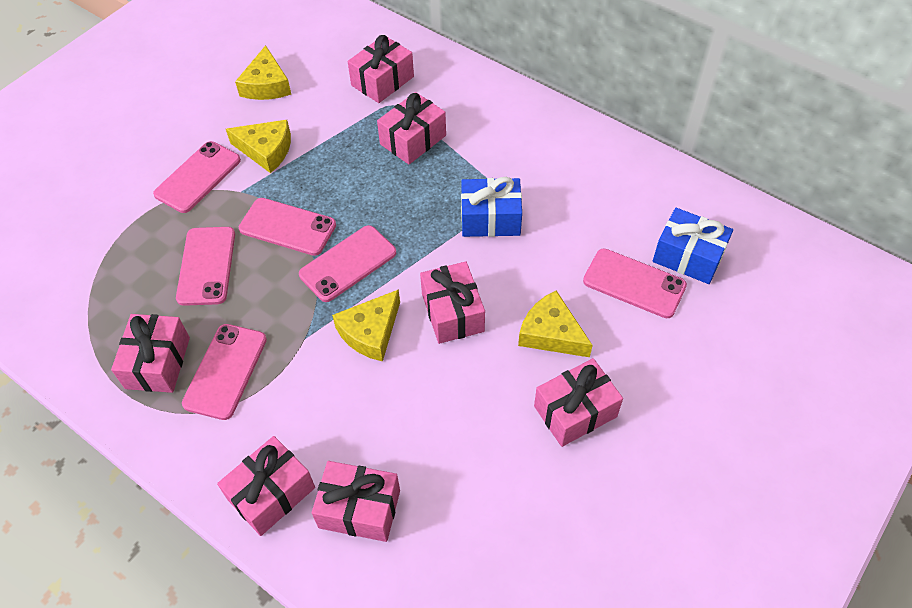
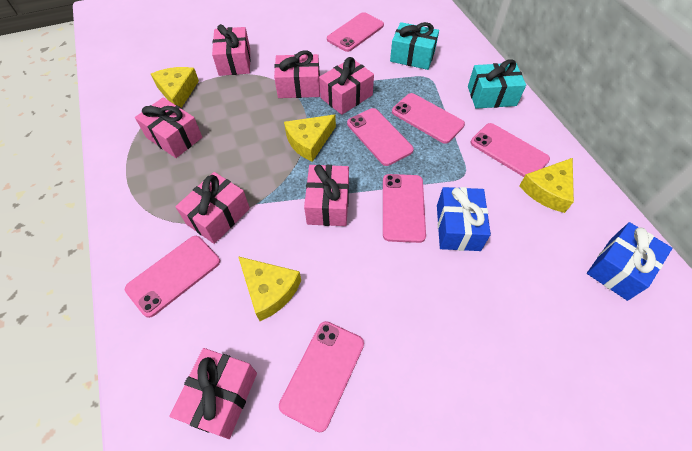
pink phone: [153,141,241,213] [176,227,235,306] [182,324,267,420] [239,198,336,256] [299,225,396,302] [583,249,687,318] = 6 -> [125,236,220,318] [279,321,364,433] [327,12,384,52] [347,108,414,166] [383,174,426,243] [392,93,465,144] [471,123,550,177] = 7
turquoise gift: none = 0 -> [390,22,439,70] [468,59,526,109] = 2

